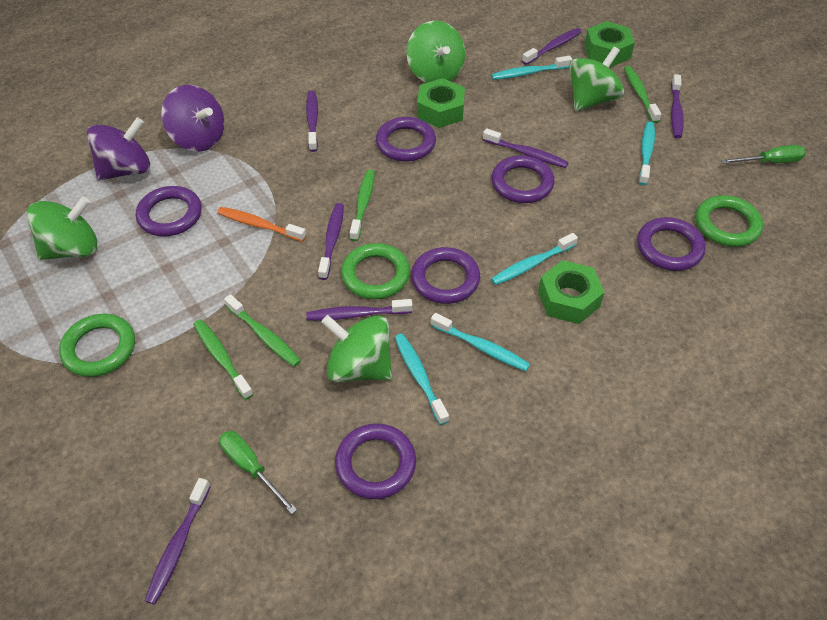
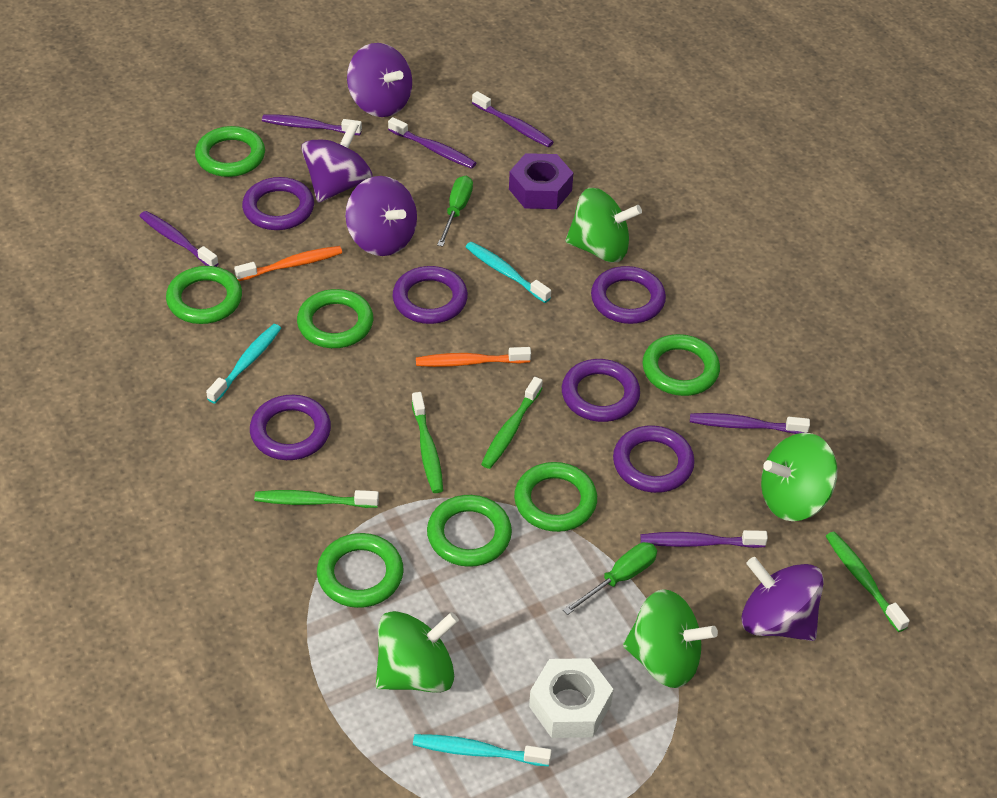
green nut: [417,78,465,128] [538,260,605,324] [585,21,635,67] = 3 -> none = 0
green ring: [59,313,135,377] [341,243,410,299] [696,195,763,247] = 3 -> [166,266,242,324] [195,126,265,177] [297,289,373,348] [317,533,404,608] [427,495,512,567] [514,462,597,532] [642,334,720,396] = 7
orange toothbrush: [217,207,306,242] = 1 -> [234,246,342,281] [416,347,531,367] = 2
purple nut: none = 0 -> [509,153,573,209] = 1
purple spinning top: [87,117,150,181] [161,85,224,152] = 2 -> [301,121,372,203] [345,176,417,256] [347,43,412,117] [741,557,824,641] = 4
purple toothbrush: [145,478,211,605] [306,91,318,152] [306,299,413,321] [318,203,344,280] [483,128,569,168] [522,28,582,65] [671,74,684,138] = 7 -> [140,211,219,267] [262,114,362,135] [388,117,476,169] [472,91,554,147] [641,530,768,548] [690,413,810,434] = 6
turquoise toothbrush: [395,334,449,425] [431,313,530,371] [491,233,578,285] [492,56,572,80] [639,121,655,185] = 5 -> [206,324,281,404] [413,734,552,766] [466,242,551,303] = 3
white nut: none = 0 -> [529,658,613,738] = 1

